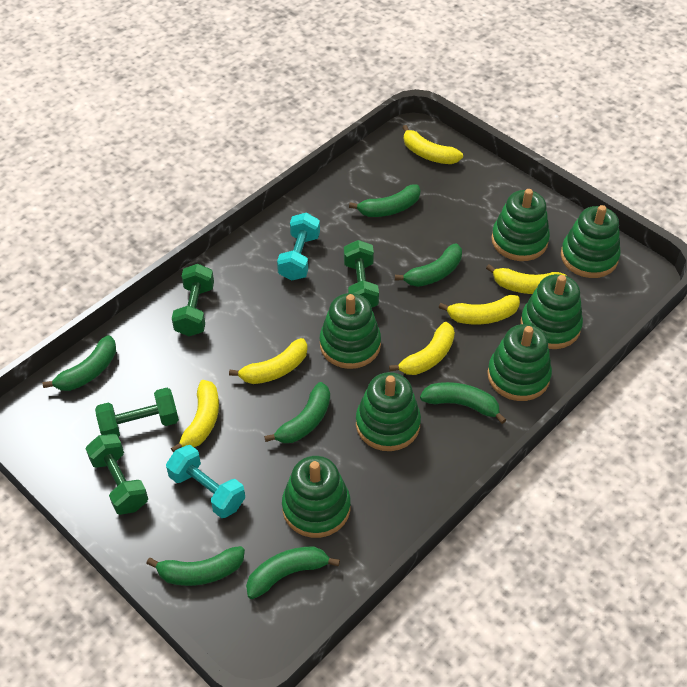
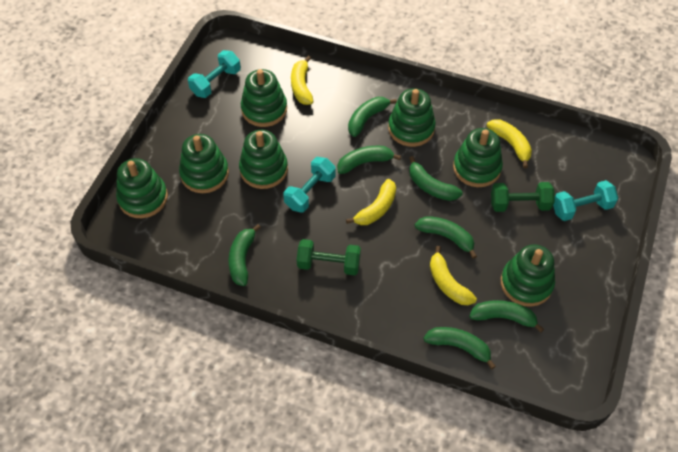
green dumbbell: [85,434,148,515] [95,388,179,437] [172,264,214,336] [344,240,379,307] = 4 -> [297,239,361,275] [491,182,555,212] = 2
turquoise dumbbell: [166,445,245,518] [277,212,320,281] = 2 -> [188,50,241,98] [283,157,336,213] [553,180,618,221] = 3
yellow banana: [171,380,219,453] [229,338,307,384] [389,322,455,375] [402,125,463,164] [438,295,520,325] [486,264,566,294] = 6 -> [291,56,313,105] [346,179,396,225] [430,246,477,305] [487,119,532,168] = 4

